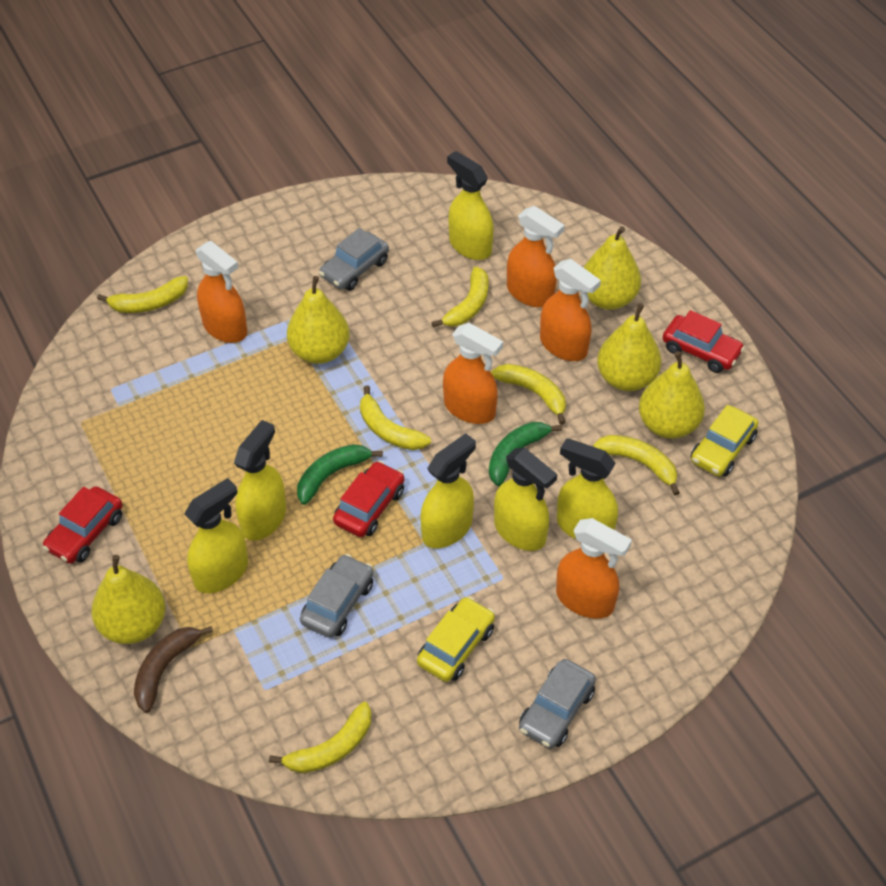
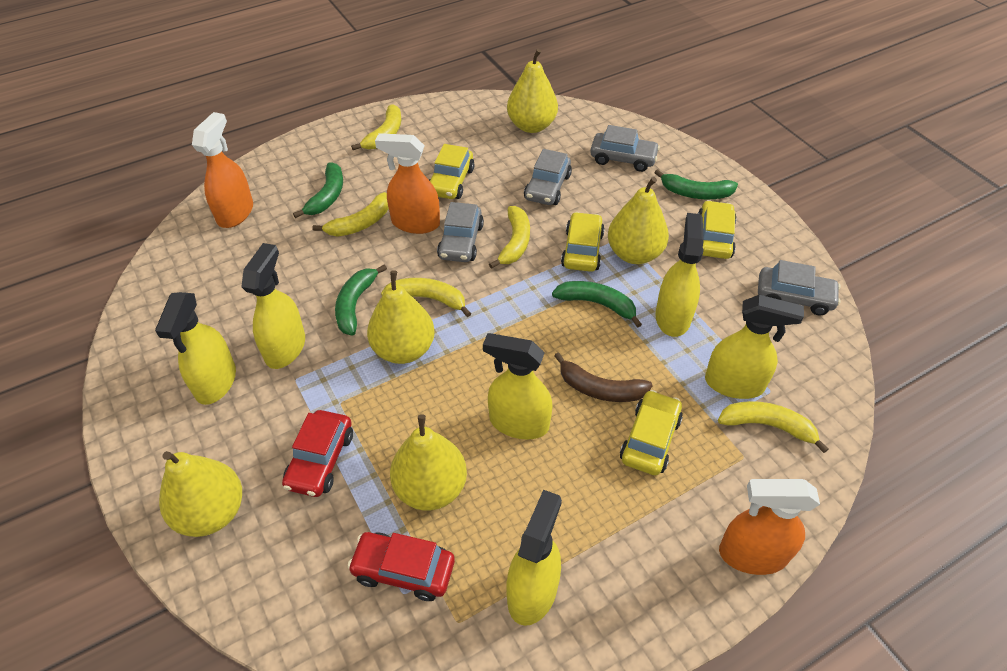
green banana: [297,444,383,505] [489,422,562,486] = 2 -> [293,162,343,218] [335,264,387,336] [552,281,642,328] [654,169,738,199] = 4
grey car: [300,554,373,638] [319,228,389,291] [519,659,596,749] = 3 -> [437,202,484,262] [524,149,572,205] [590,125,660,172] [758,260,841,316] = 4
orange spray bottle: [196,241,247,343] [443,323,503,424] [507,206,565,307] [540,259,601,361] [556,518,632,619] = 5 -> [192,112,253,228] [375,133,440,234] [719,479,820,575] = 3
red car: [43,486,123,564] [333,461,404,537] [663,310,745,373] = 3 -> [282,410,353,497] [347,532,455,601] = 2
yellow banana: [97,276,188,313] [269,702,371,773] [360,385,431,450] [431,266,489,327] [491,364,566,425] [593,435,680,495] = 6 -> [312,192,389,237] [351,104,401,150] [381,278,471,317] [489,206,530,269] [718,401,829,453] = 5
yellow car: [417,597,495,682] [691,405,759,477] = 2 -> [429,144,475,199] [561,212,605,272] [620,390,683,476] [698,200,736,259] = 4

